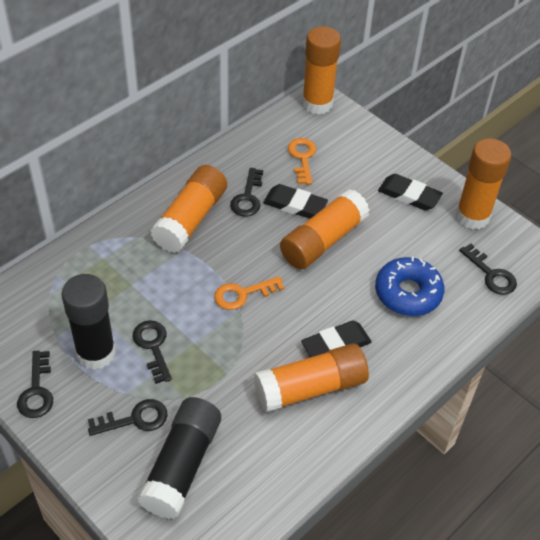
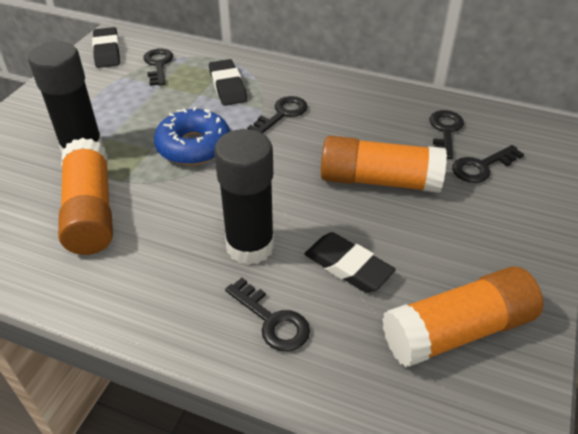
orange glue stick: [151,165,227,253] [254,343,369,412] [280,189,369,269] [302,26,341,114] [455,138,511,230] = 5 -> [58,138,113,255] [321,136,447,193] [382,266,543,367] = 3
orange key: [214,276,285,310] [288,138,316,185] = 2 -> none = 0

